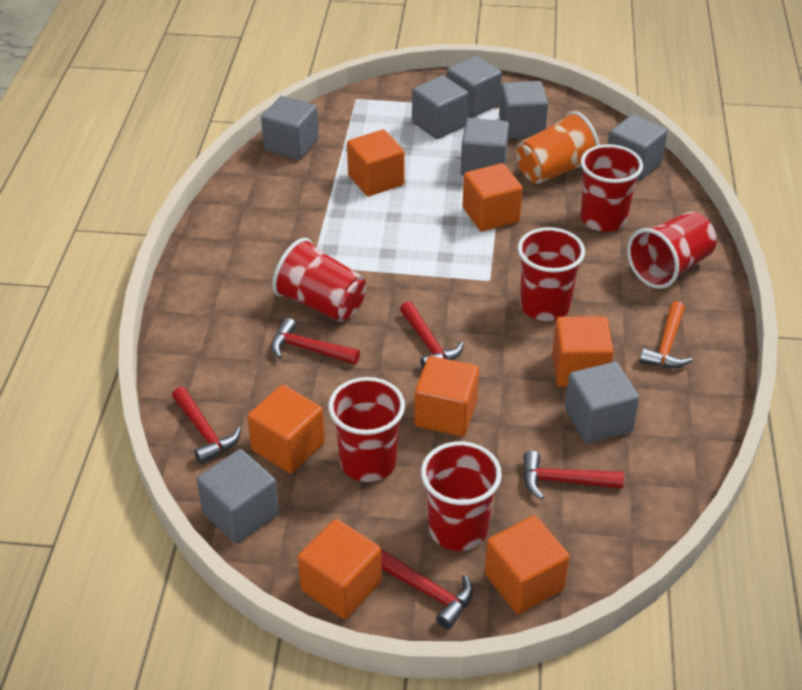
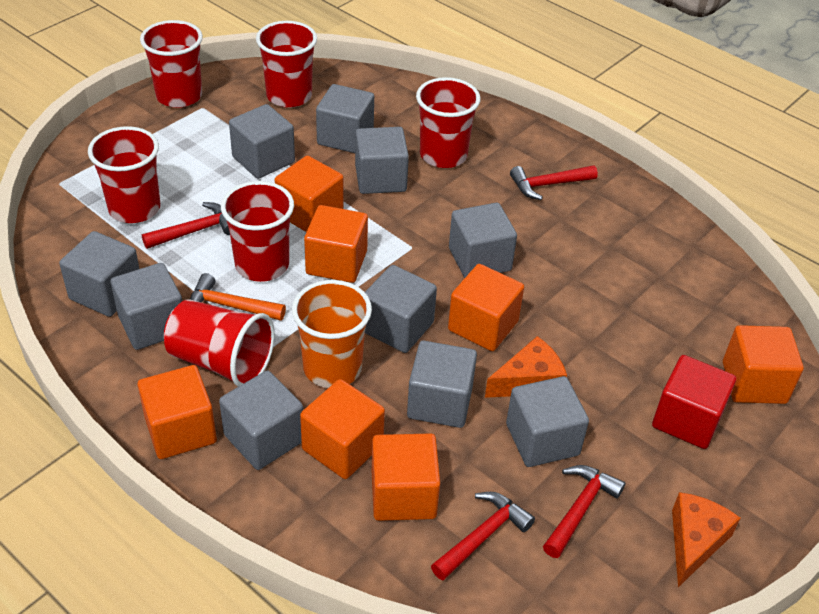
grey cube: [196,449,279,544] [261,96,319,160] [412,75,468,139] [446,56,502,118] [461,118,509,176] [499,81,548,139] [565,362,639,443] [608,114,668,181] = 8 -> [59,231,139,317] [111,263,182,350] [219,370,303,470] [229,104,295,179] [316,84,374,153] [355,127,409,194] [365,265,437,353] [407,341,477,428] [449,203,517,278] [506,376,589,467] = 10
orange cheese: none = 0 -> [485,336,567,398] [672,492,740,587] = 2
red cube: none = 0 -> [652,355,736,449] = 1
red hammer: [172,387,241,464] [271,318,360,364] [381,549,473,629] [400,301,464,368] [523,451,624,500] = 5 -> [142,202,230,249] [431,492,535,581] [510,165,598,200] [543,465,625,558] = 4

